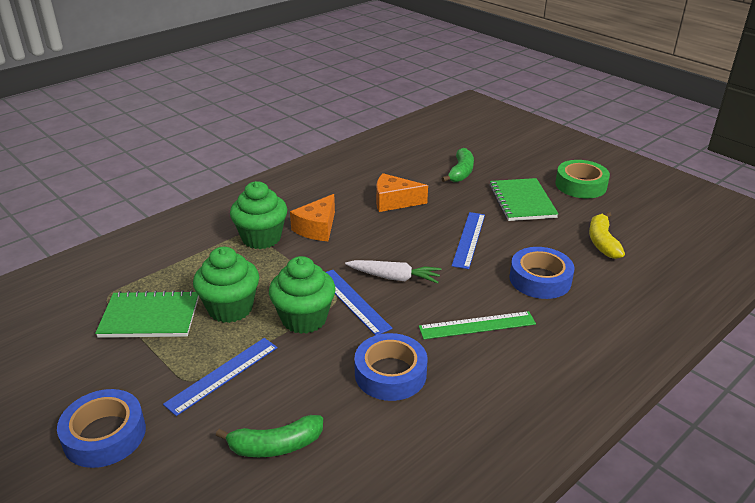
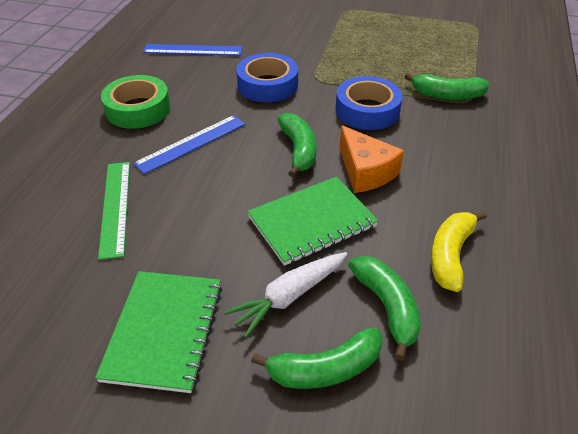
blue ruler: [163,338,278,416] [326,270,392,335] [452,212,485,269] = 3 -> [133,115,245,174] [143,44,243,56] = 2
blue tape: [57,389,146,468] [354,333,427,401] [510,247,574,299] = 3 -> [236,53,298,103] [336,76,403,130] = 2
green banana: [216,415,323,457] [441,148,474,182] = 2 -> [251,327,383,389] [277,113,317,177] [348,256,421,361] [404,73,489,100] = 4
green cupcake: [193,247,259,323] [230,181,287,249] [269,256,336,334] = 3 -> none = 0
orange cheese: [290,194,335,241] [376,173,428,212] = 2 -> [339,125,404,193] = 1

